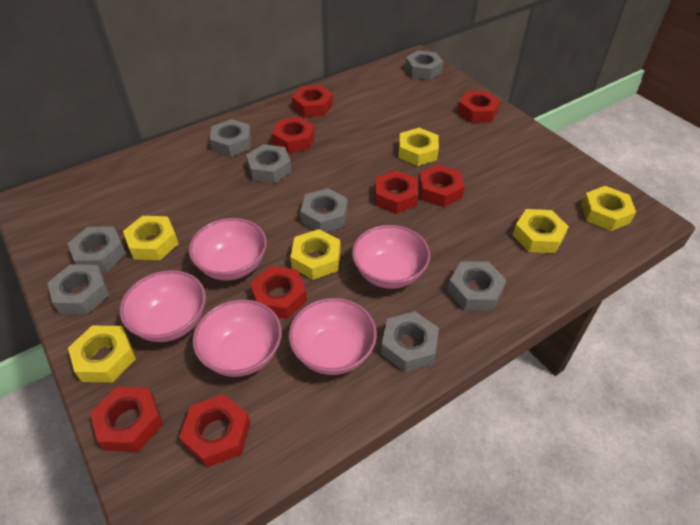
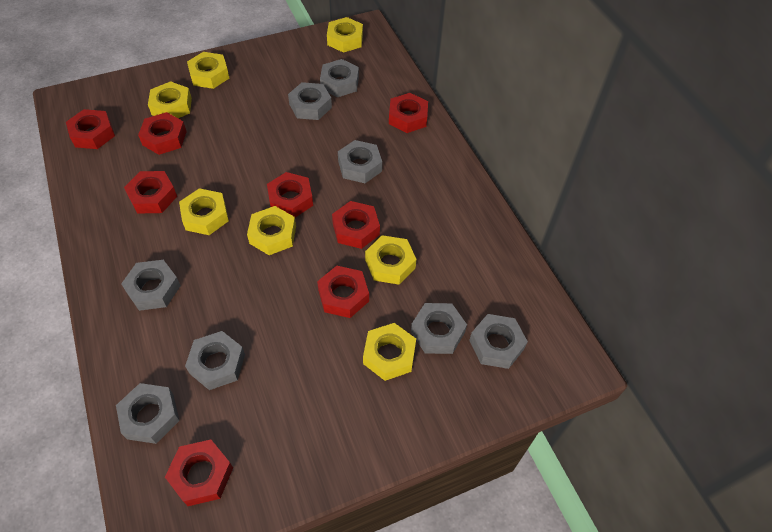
pink bowl: [119,270,206,342] [189,218,267,280] [193,299,282,377] [289,298,377,375] [352,225,430,289] = 5 -> none = 0
yellow nut: [68,326,136,382] [123,216,179,260] [290,229,341,280] [398,128,439,166] [513,209,569,253] [581,186,636,231] = 6 -> [148,81,192,118] [179,188,229,235] [187,52,229,89] [247,206,296,255] [327,17,363,53] [363,323,416,381] [365,235,417,285] = 7

